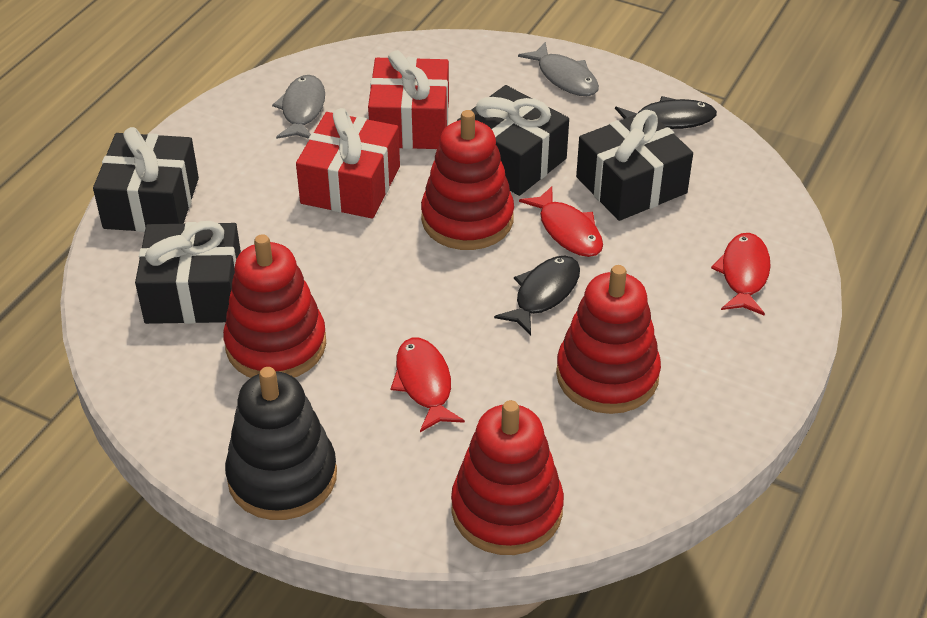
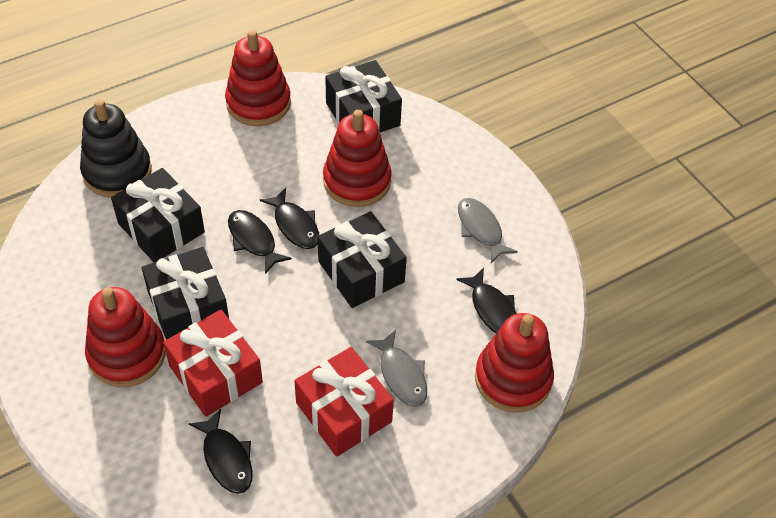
black fish: [494,255,580,335] [615,96,717,129] = 2 -> [189,409,253,494] [228,210,292,274] [260,188,319,249] [456,268,517,333] = 4
red fish: [391,338,465,432] [519,186,603,257] [711,233,771,316] = 3 -> none = 0

